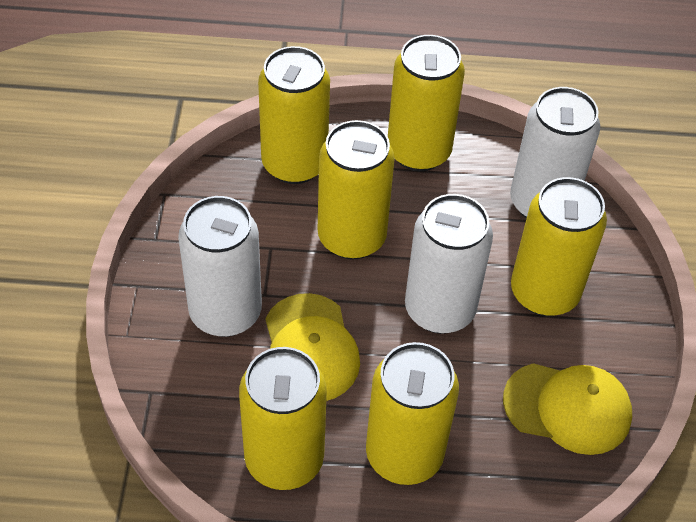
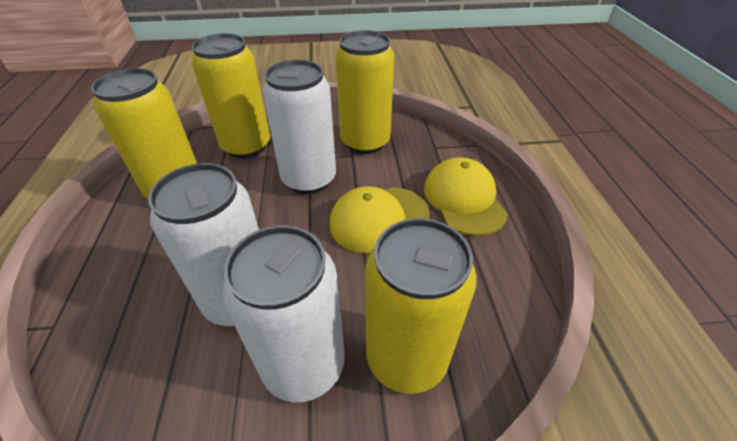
yellow can: [239,347,327,490] [258,46,330,184] [318,120,395,260] [366,342,459,485] [388,35,465,171] [511,177,607,316] = 6 -> [91,68,197,199] [192,33,270,158] [335,30,394,154] [365,218,477,394] = 4

